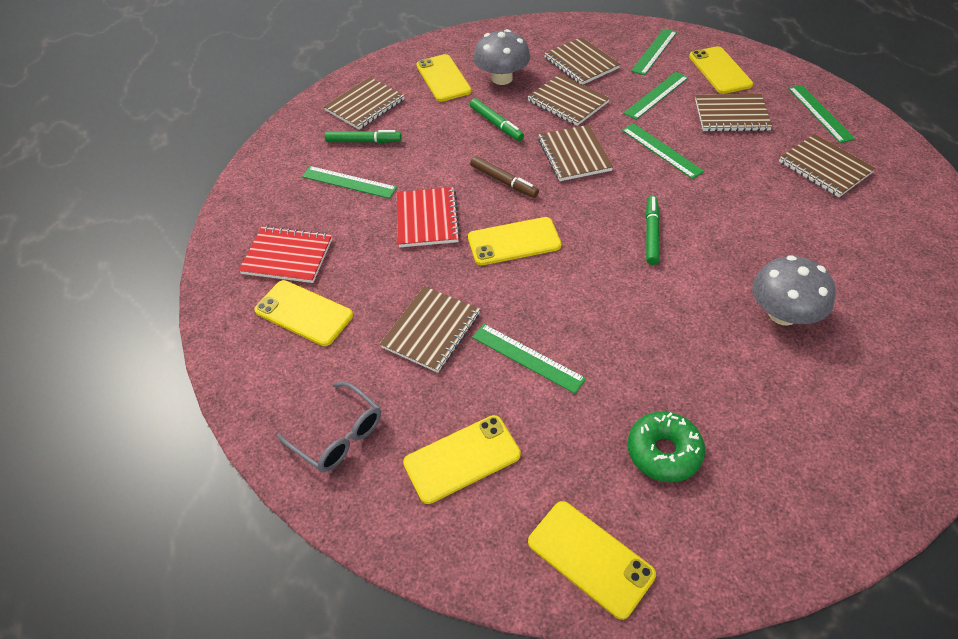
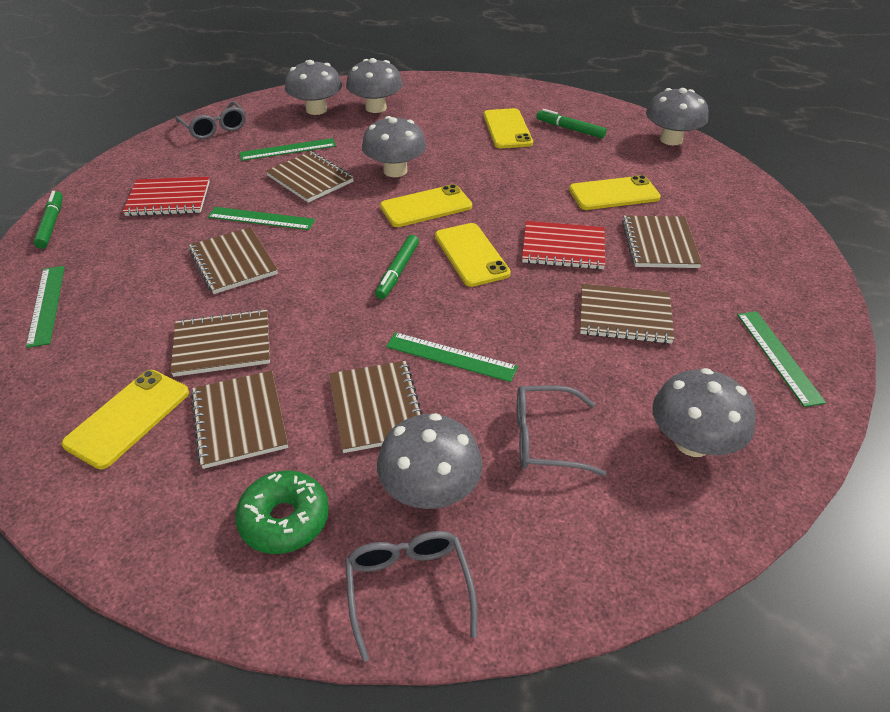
brown marker: [470,156,539,198] = 1 -> none = 0
green ruler: [302,166,397,199] [472,324,586,394] [622,123,704,179] [623,72,688,120] [631,29,677,75] [788,85,855,143] = 6 -> [26,266,65,348] [208,207,315,230] [239,138,336,161] [386,332,518,382] [737,311,826,407] = 5
grey glasses: [277,382,381,472] = 1 -> [176,101,246,139] [345,531,477,662] [517,386,607,476] = 3
grey mushroom: [473,29,530,85] [752,255,836,325] = 2 -> [285,60,342,115] [346,58,403,113] [362,116,426,177] [377,413,483,509] [646,88,708,145] [652,368,756,457] = 6
yellow phone: [254,280,353,346] [403,415,521,504] [416,54,471,102] [468,217,561,265] [528,501,656,620] [689,46,753,94] = 6 -> [62,370,189,469] [380,184,472,227] [435,223,511,287] [483,108,533,149] [569,175,661,210] = 5

